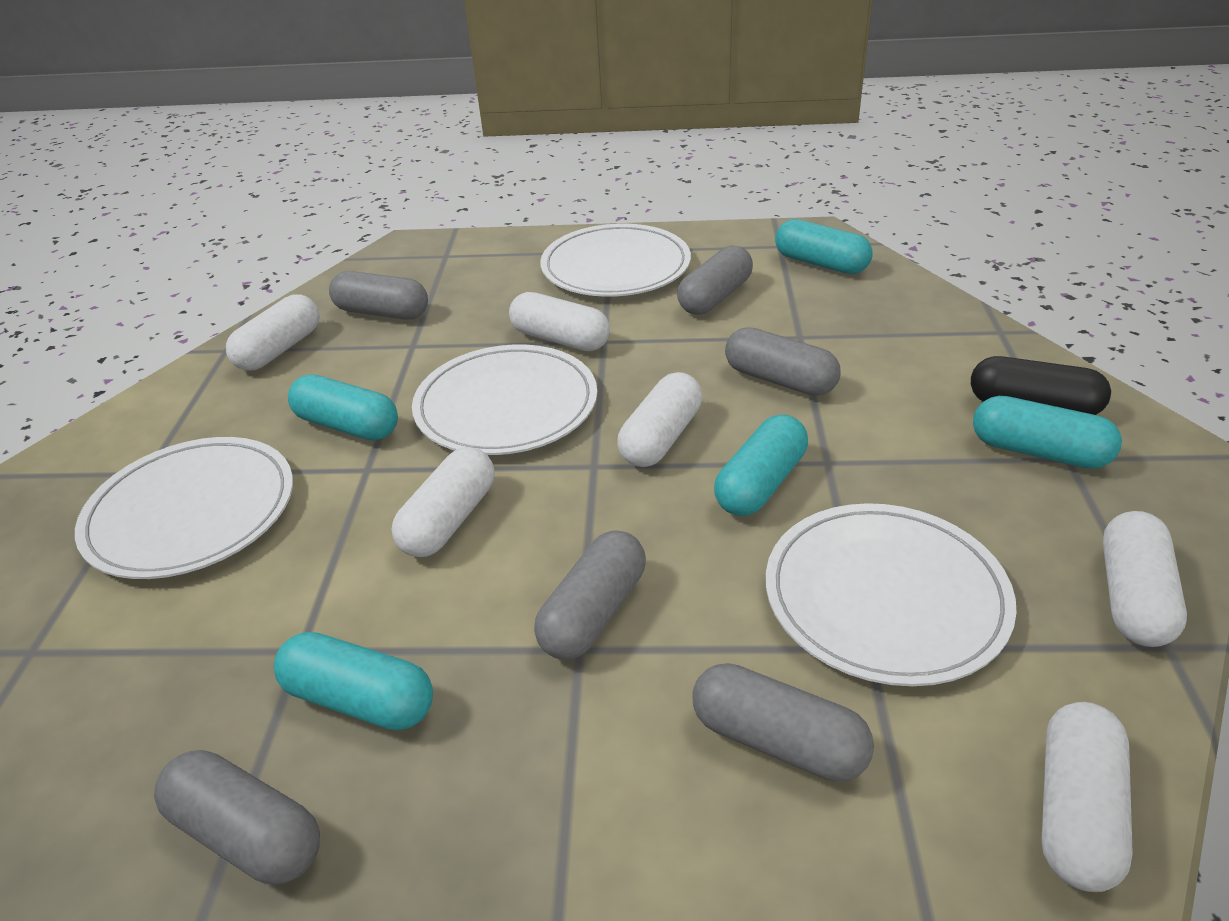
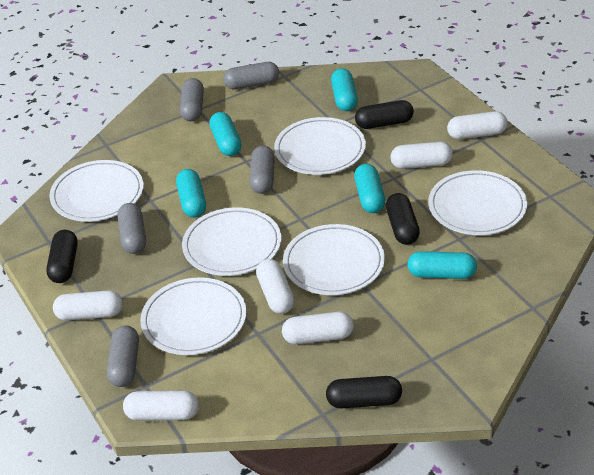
black capsule: [971,356,1111,415] = 1 -> [46,230,78,283] [326,376,402,409] [355,100,414,129] [386,193,420,245] = 4
grey capsule: [154,750,320,884] [329,271,428,320] [534,530,646,659] [677,245,753,315] [692,663,874,782] [725,327,841,396] = 6 -> [107,325,139,387] [117,203,146,254] [180,78,204,121] [223,62,279,89] [249,146,275,194] = 5
white plate: [75,437,293,579] [412,345,597,455] [540,224,691,297] [766,503,1017,686] = 4 -> [49,160,144,222] [140,277,246,355] [182,207,281,276] [274,117,366,175] [283,224,385,295] [428,170,527,235] = 6

